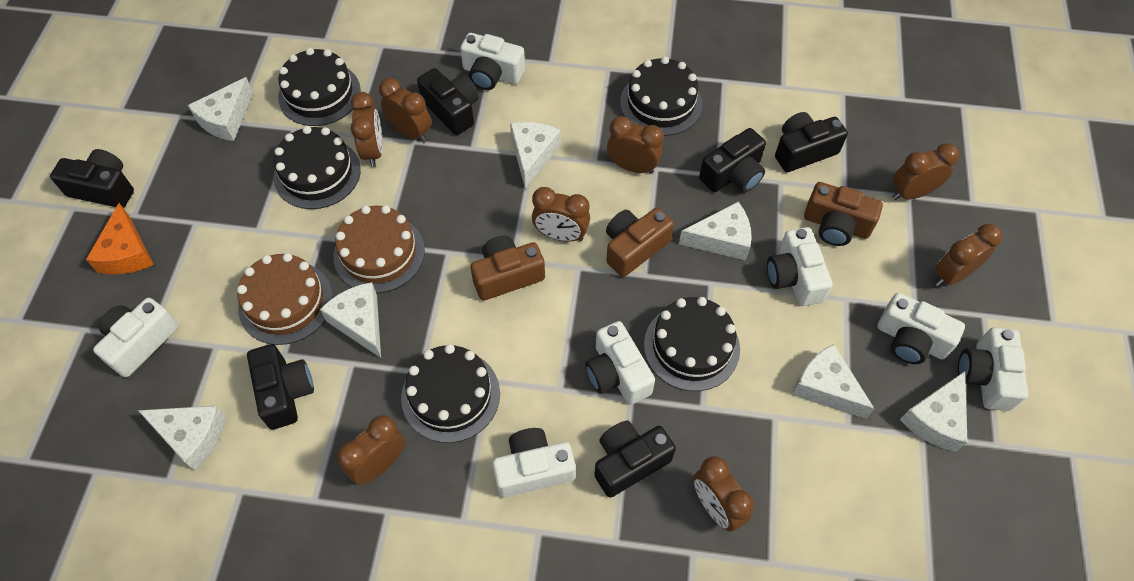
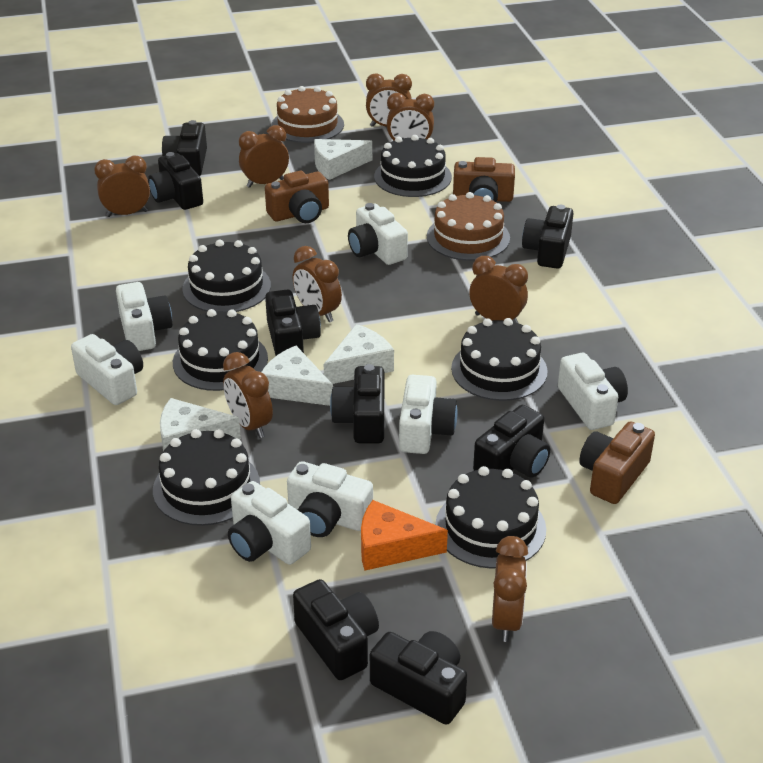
black cake: [274,126,361,209] [278,48,361,126] [401,344,500,443] [620,57,702,136] [644,297,740,391] = 5 -> [153,429,260,526] [173,309,268,391] [182,240,271,312] [374,135,452,197] [435,466,546,569] [451,318,548,401] = 6
black camera: [50,149,134,208] [247,344,314,430] [417,68,479,135] [594,421,676,498] [699,128,766,193] [775,112,848,172] = 6 -> [148,152,203,210] [162,120,207,176] [265,290,321,356] [293,579,379,680] [330,364,384,443] [370,631,467,725] [473,405,550,478] [522,205,574,269] = 8
white cheese: [138,406,226,470] [188,77,253,141] [320,282,381,358] [510,122,561,189] [679,202,752,261] [792,344,875,419] [900,371,967,452] = 7 -> [160,398,241,451] [261,346,333,406] [314,139,372,180] [324,324,394,384] = 4

